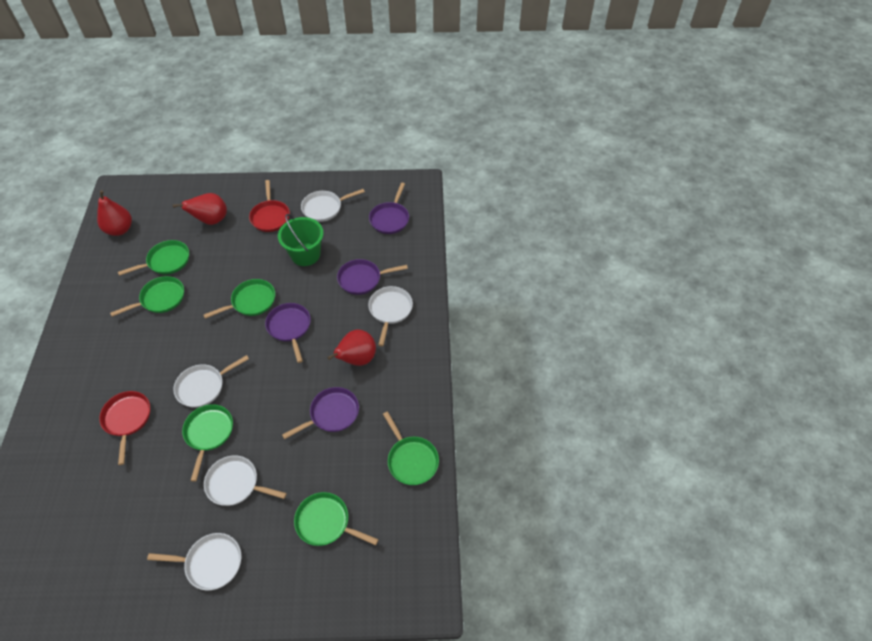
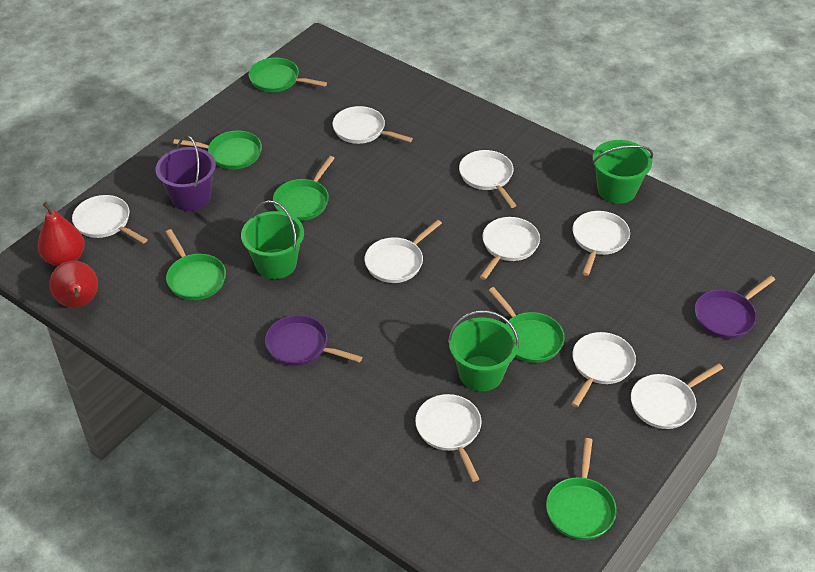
green bucket: [278,214,324,266] = 1 -> [241,200,304,279] [448,310,519,391] [592,140,653,204] = 3
purple bucket: none = 0 -> [156,135,216,211] = 1
purple pan: [265,303,311,363] [282,387,359,439] [337,259,408,295] [369,183,409,234] = 4 -> [265,315,362,366] [695,275,775,339] = 2
red pan: [99,391,150,465] [249,180,290,232] = 2 -> none = 0
red pear: [97,190,132,236] [173,193,227,225] [327,329,376,366] = 3 -> [38,202,85,266] [49,261,98,308] = 2
white pan: [147,533,241,590] [173,355,249,408] [204,455,287,506] [301,189,365,222] [368,286,413,346] = 5 -> [72,195,148,244] [332,106,413,144] [365,220,442,283] [415,394,482,482] [459,150,517,208] [480,217,540,280] [571,332,636,407] [573,211,630,276] [631,363,723,429] = 9

